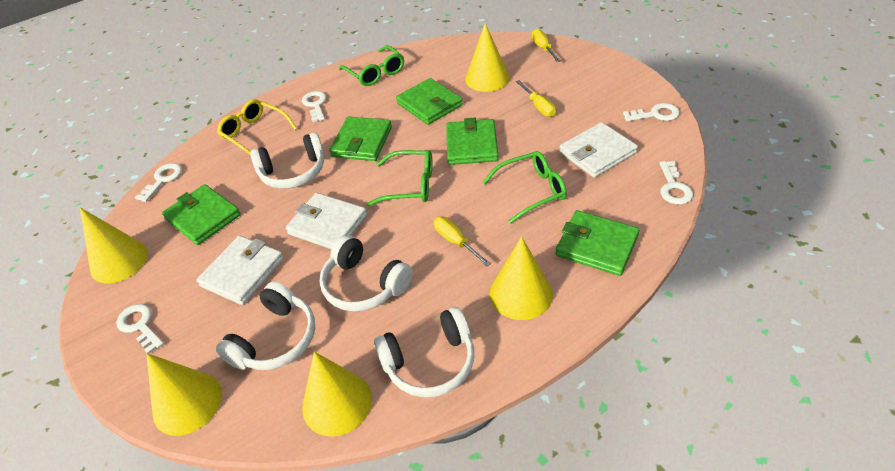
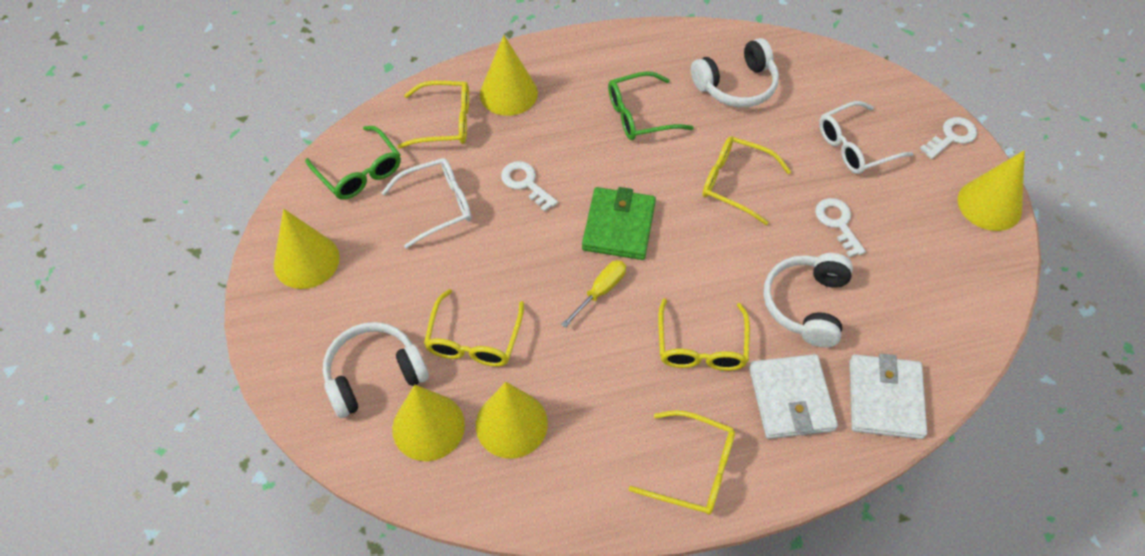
green glasses: [339,45,404,86] [367,150,433,206] [483,151,567,223] = 3 -> [305,126,401,200] [608,71,694,140] = 2
green wallet: [162,184,241,245] [329,117,392,161] [396,78,463,125] [446,118,498,165] [555,210,639,276] = 5 -> [582,187,656,260] = 1
white glasses: none = 0 -> [382,158,472,249] [819,101,914,174] = 2
white headphones: [216,282,315,370] [250,132,325,189] [320,235,413,312] [374,307,474,397] = 4 -> [323,322,429,418] [691,38,779,107] [763,253,853,348] = 3
white key: [116,304,164,354] [135,163,182,202] [302,91,327,122] [623,103,680,121] [659,161,693,204] = 5 -> [501,161,558,212] [815,198,866,258] [920,117,977,159] = 3
white wallet: [196,236,284,305] [286,193,367,249] [559,122,638,178] = 3 -> [749,354,838,439] [849,353,927,439] = 2
yellow glasses: [217,99,297,155] = 1 -> [397,81,469,149] [424,289,524,367] [629,410,735,515] [658,298,750,371] [702,136,791,225] = 5
yellow screwdriver: [434,217,491,266] [516,80,556,117] [532,29,560,62] = 3 -> [561,260,626,328] = 1

